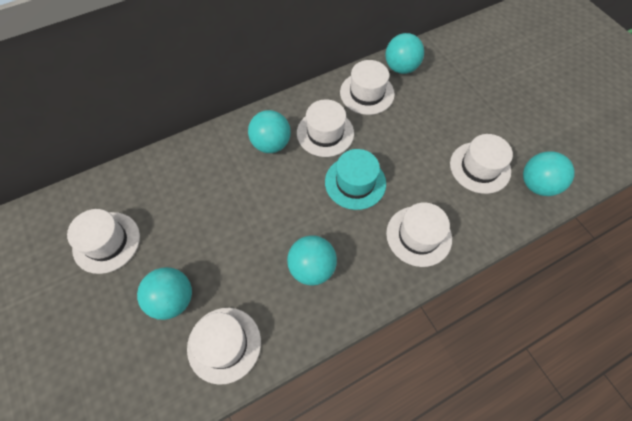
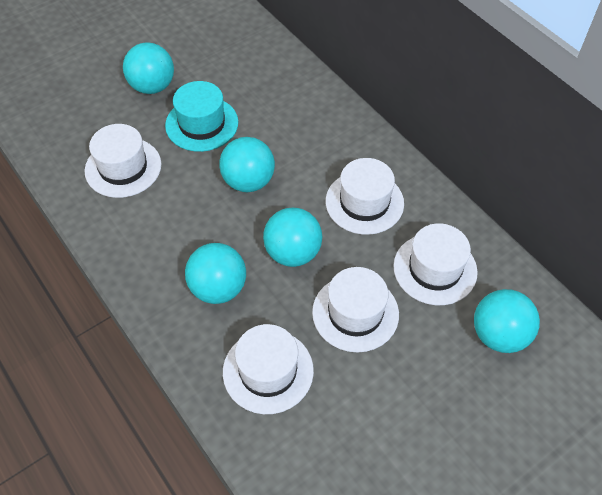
white hat: [67,209,140,274] [187,308,261,385] [297,99,354,157] [340,60,395,115] [386,202,452,267] [450,134,513,194] = 6 -> [85,124,162,198] [223,324,314,414] [312,267,399,353] [326,158,404,235] [393,223,478,305] = 5

